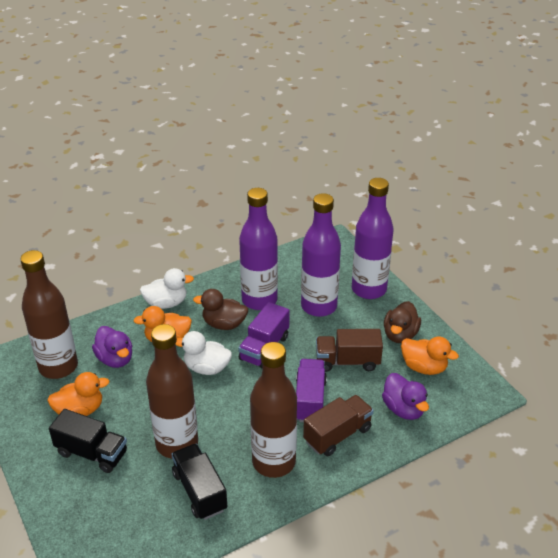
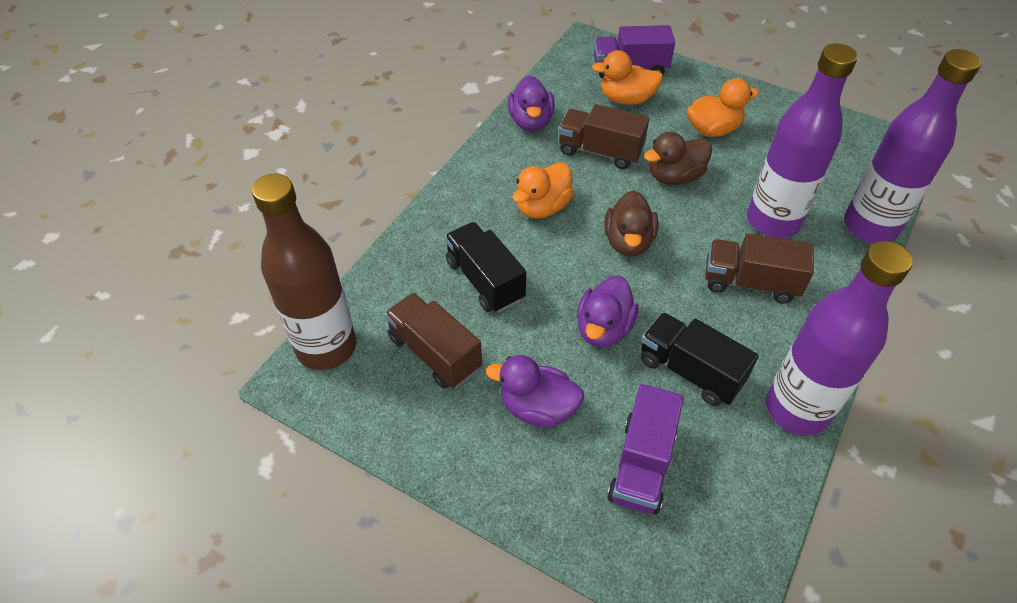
brown bottle: [20,250,78,379] [146,324,198,459] [250,342,297,478] = 3 -> [252,174,356,370] = 1
brown truck: [303,395,374,457] [316,329,383,372] = 2 -> [385,293,482,389] [558,104,649,169] [705,234,814,304] = 3
purple duck: [92,326,132,368] [382,373,429,420] = 2 -> [486,355,584,428] [508,76,555,131] [577,275,638,347] = 3
white duck: [140,268,194,309] [175,331,232,375] = 2 -> none = 0

